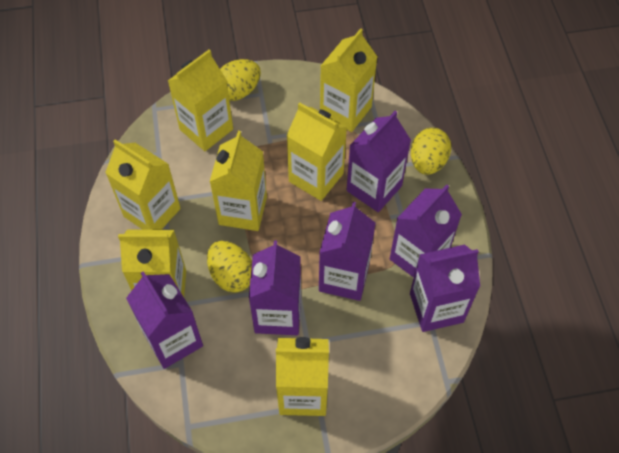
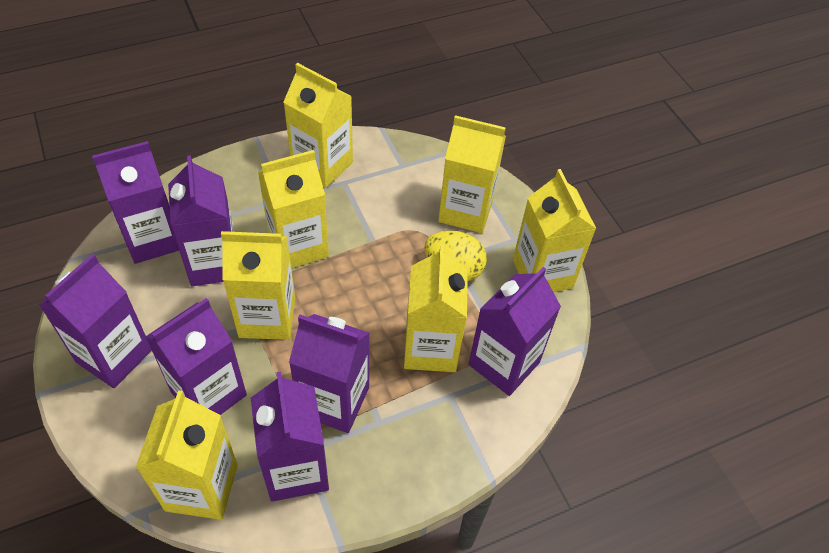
purple carton: [126,271,203,369] [249,240,301,335] [319,202,376,301] [346,111,411,212] [390,184,462,278] [410,245,480,332] = 6 -> [39,254,152,388] [92,141,179,264] [145,298,247,415] [168,155,235,286] [251,371,329,502] [289,314,369,433] [469,267,561,396] = 7
yellow egg: [207,241,252,293] [220,59,261,101] [411,128,451,175] = 3 -> [424,231,487,281] = 1

